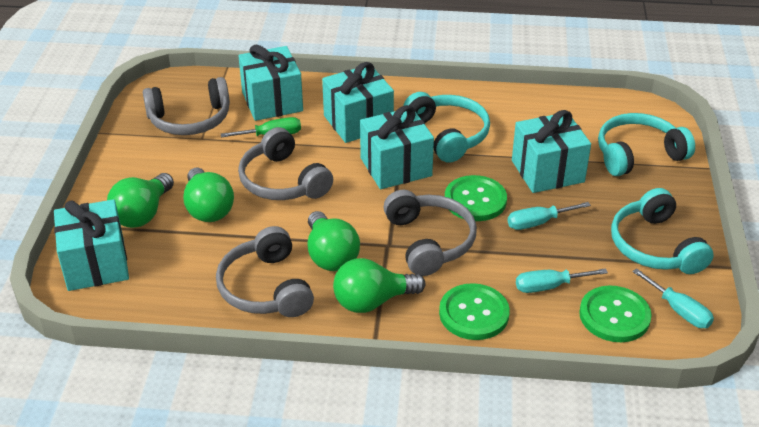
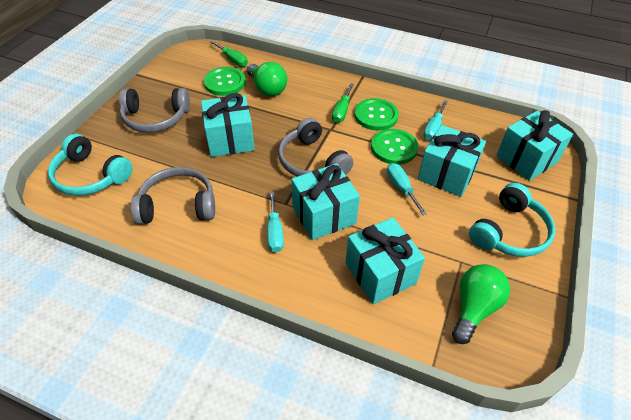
green light bulb: [107,173,174,228] [183,168,234,222] [308,211,360,271] [333,258,425,313] = 4 -> [247,62,287,96] [452,264,510,344] = 2
green screwdriver: [221,117,301,138] = 1 -> [210,40,248,67] [332,83,354,123] = 2
grey headphones: [143,77,230,135] [216,226,314,317] [238,127,333,200] [383,190,477,276] = 4 -> [119,88,190,133] [130,167,215,224] [278,118,354,177] = 3
turquoise headphones: [403,92,490,163] [598,113,695,176] [611,188,714,274] = 3 -> [48,134,133,196] [469,183,555,257] = 2

